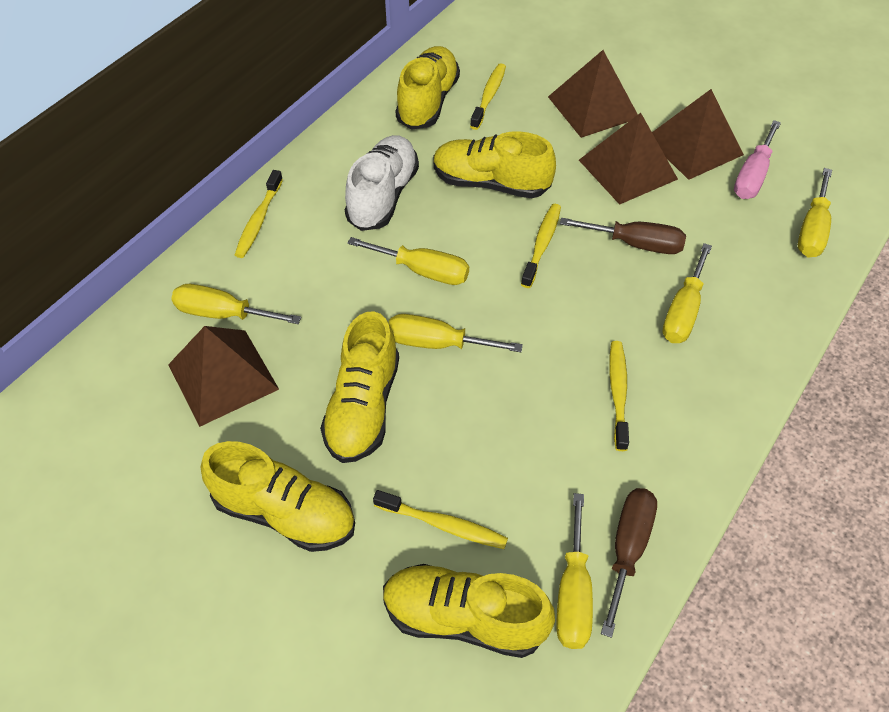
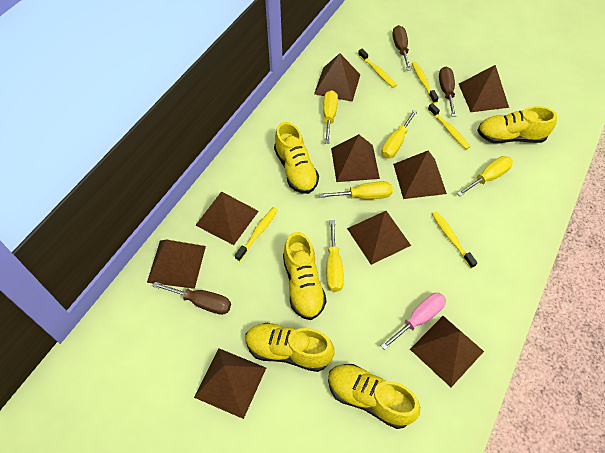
brown pyramid: [168,326,279,427] [548,50,638,138] [579,113,678,205] [652,89,744,180] = 4 -> [147,240,206,289] [194,348,266,419] [195,191,259,245] [314,53,361,102] [331,134,380,182] [347,211,411,265] [393,151,447,199] [410,316,484,387] [459,65,509,112] = 9
brown screwdriver: [560,218,686,254] [601,488,657,638] = 2 -> [153,282,231,315] [392,25,411,71] [439,67,456,117] = 3
white shoe: [345,135,419,231] = 1 -> none = 0
yellow screwdriver: [171,284,301,324] [347,237,469,285] [389,314,523,352] [557,493,593,649] [662,243,712,343] [798,168,832,257] = 6 -> [319,181,393,199] [323,90,338,144] [326,220,344,292] [381,110,417,159] [457,156,513,196] = 5

